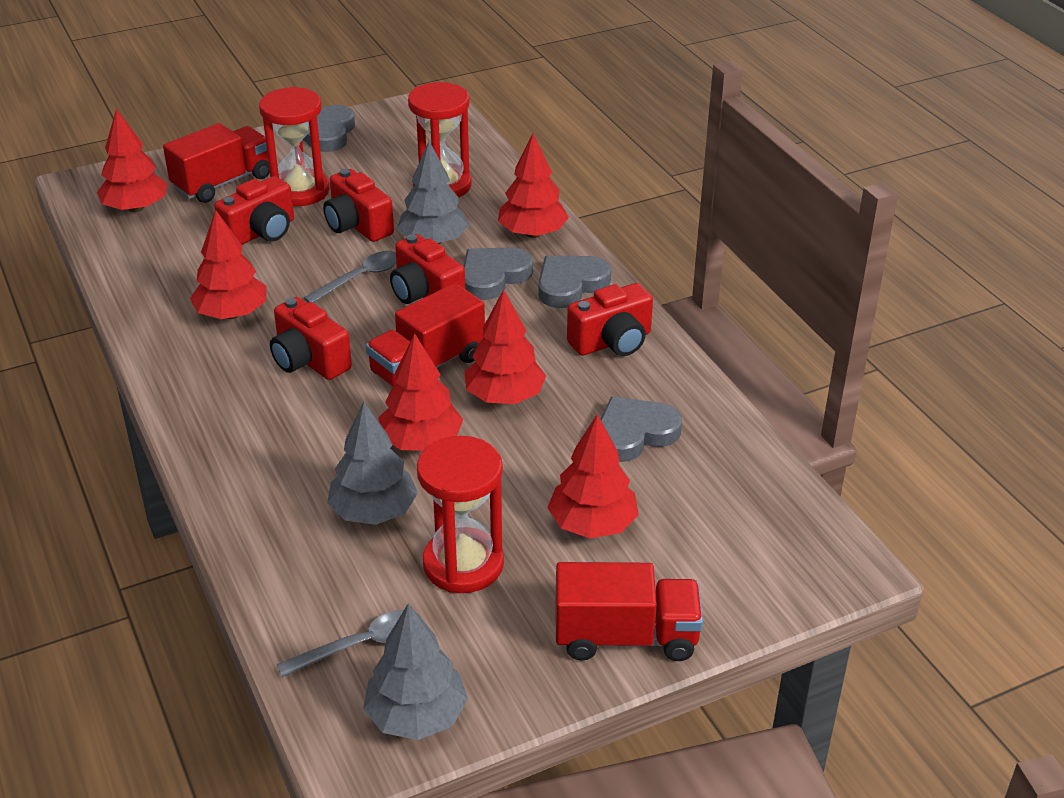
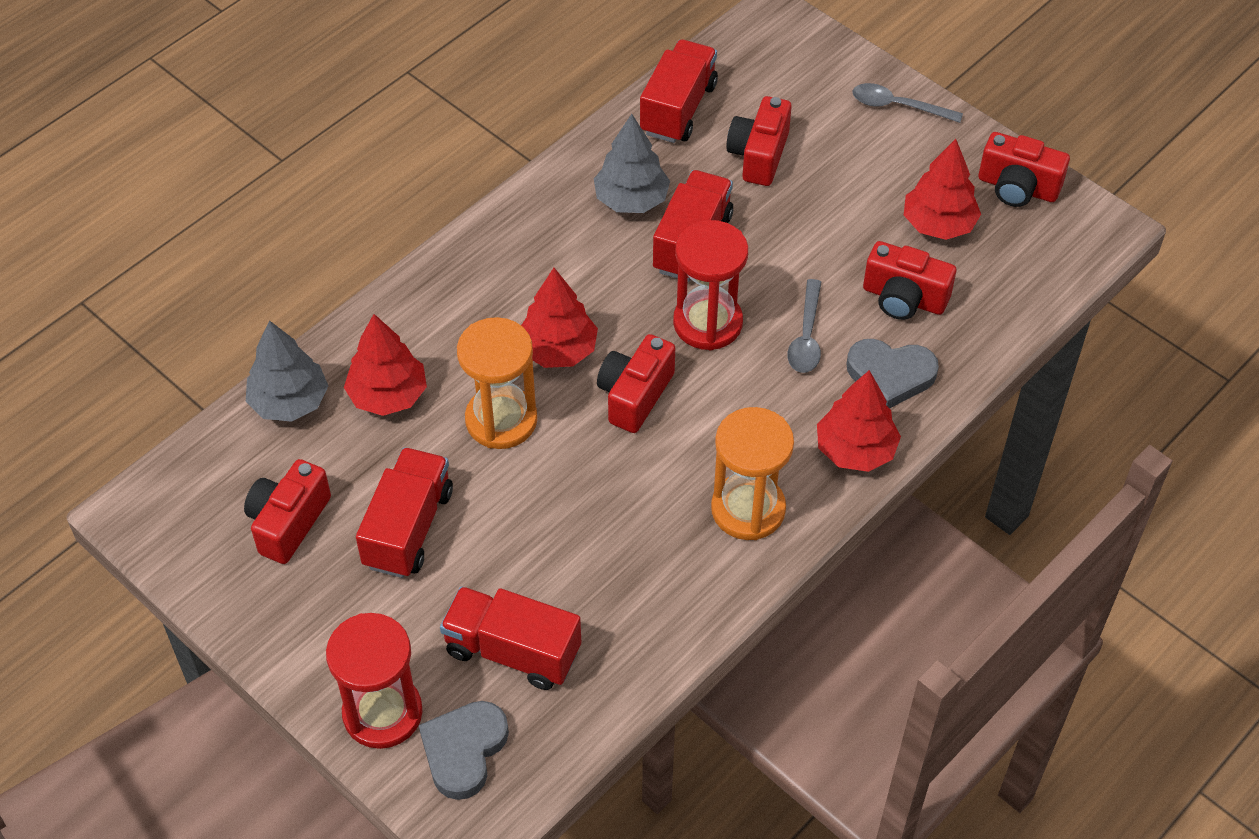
grey heart: [303,105,355,152] [463,247,533,300] [538,256,611,308] [600,397,682,462] = 4 -> [419,701,509,800] [846,339,939,408] = 2
grey tree: [327,402,418,525] [363,603,468,740] [397,141,469,244] = 3 -> [246,320,328,422] [594,114,670,213] = 2
orange hourglass: none = 0 -> [457,317,537,449] [711,407,794,540] = 2
red hourglass: [259,87,330,206] [408,82,472,197] [417,436,504,593] = 3 -> [326,613,423,749] [673,220,748,350] = 2
red tree: [97,109,168,212] [190,210,267,319] [378,333,463,451] [464,289,546,404] [498,133,569,238] [547,414,639,538] = 6 -> [344,314,427,416] [521,268,598,368] [817,370,901,472] [904,139,981,240] = 4
red truck: [163,123,270,203] [366,283,485,386] [556,562,703,661] = 3 -> [356,447,453,578] [440,586,581,690] [640,39,718,143] [653,170,733,282] = 4

